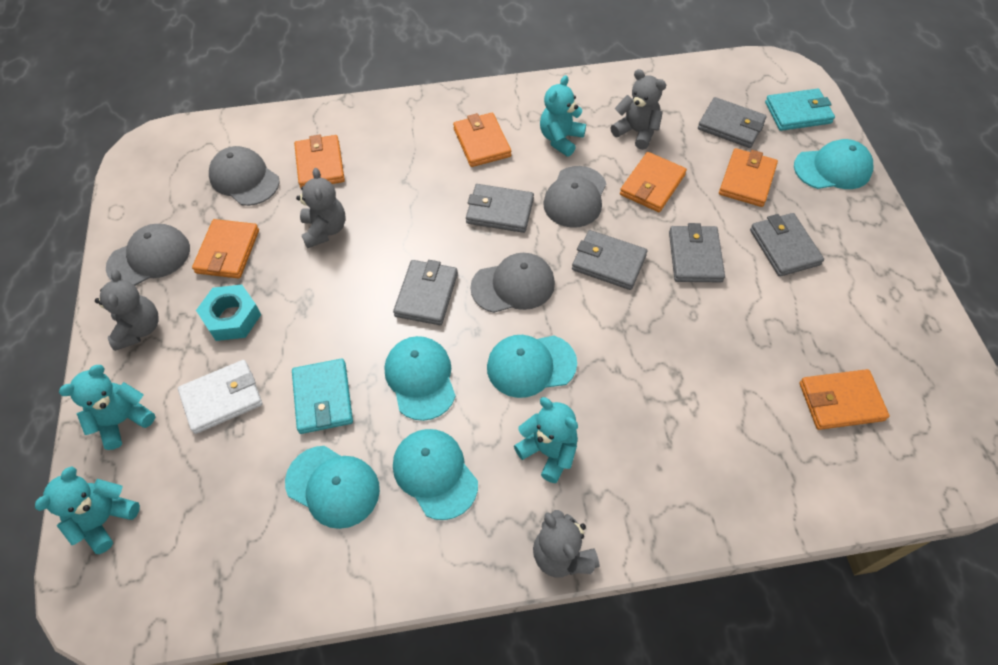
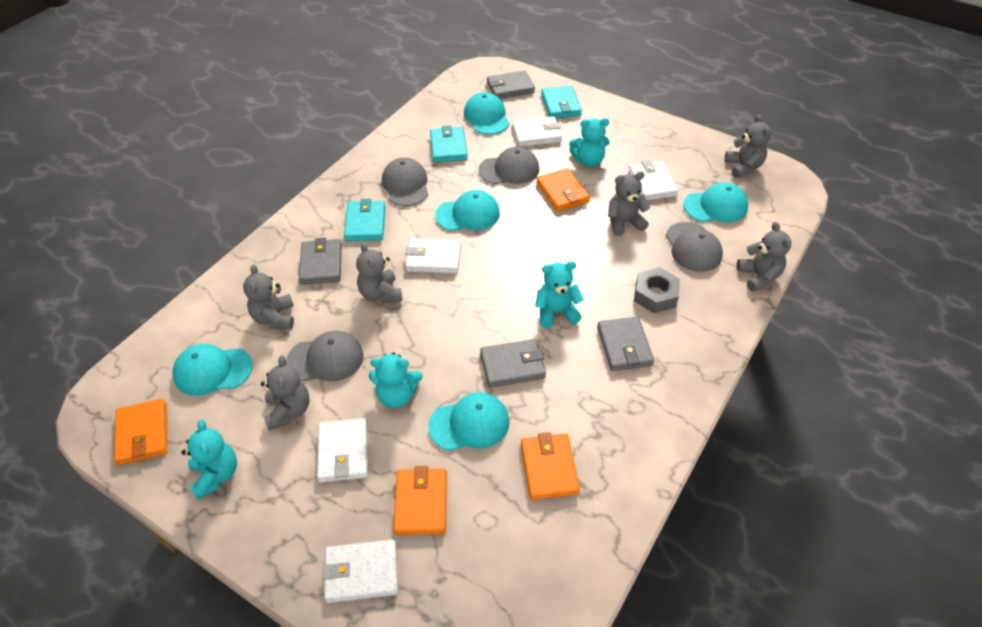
grey nut: none = 0 -> [634,267,680,313] = 1
grey teddy bear: [95,270,158,351] [296,168,345,248] [533,510,599,577] [610,69,666,150] = 4 -> [243,264,294,330] [261,356,310,430] [356,242,402,303] [608,171,650,236] [725,115,771,178] [737,222,791,292] = 6
grey wallet: [393,260,458,325] [466,184,534,233] [572,230,648,290] [669,223,725,282] [698,97,767,148] [750,213,824,277] = 6 -> [299,238,342,284] [480,339,546,388] [487,71,535,99] [597,317,654,371] = 4
orange wallet: [192,219,259,279] [294,134,345,188] [453,113,511,167] [620,152,687,212] [719,148,778,207] [799,369,889,430] = 6 -> [114,399,167,465] [393,466,447,535] [521,432,580,500] [536,168,590,212] = 4
turquoise nut: [196,285,261,341] = 1 -> none = 0
turquoise wallet: [292,358,353,434] [765,88,835,131] = 2 -> [344,199,385,241] [430,125,468,162] [541,86,582,118] = 3
white wallet: [178,360,262,434] = 1 -> [317,418,368,483] [322,539,398,603] [405,238,461,273] [512,117,563,147] [629,160,679,200] = 5

